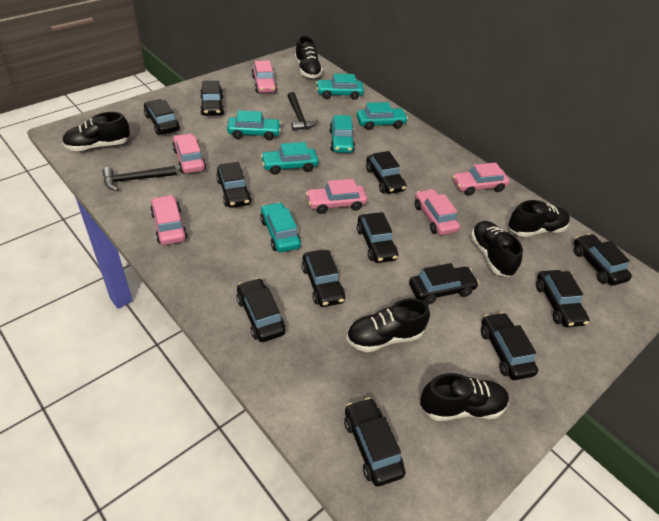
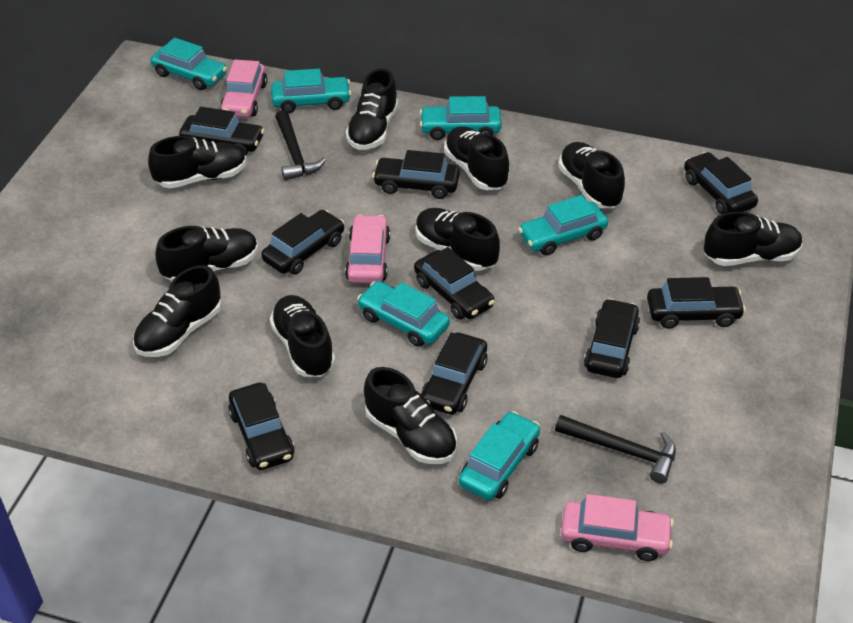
black car: [144,99,180,135] [200,81,224,116] [216,162,252,208] [237,278,286,342] [302,250,345,307] [344,398,405,487] [357,212,398,263] [366,151,407,194] [409,263,479,305] [481,312,538,380] [536,270,590,327] [574,234,632,286] = 12 -> [179,107,264,156] [228,383,295,470] [261,210,345,275] [372,150,460,199] [414,247,495,319] [421,333,487,415] [584,298,640,378] [647,277,746,329] [684,152,758,215] = 9
black shoe: [62,112,130,151] [295,36,323,78] [346,298,430,352] [420,373,509,421] [470,221,523,277] [508,200,570,237] = 6 -> [133,265,221,357] [148,136,247,188] [155,226,258,281] [270,295,335,377] [346,69,398,150] [364,367,457,464] [415,208,500,271] [444,126,509,190] [558,142,625,208] [704,212,803,266] = 10
pink car: [150,195,188,245] [172,133,206,174] [251,60,277,93] [306,179,367,214] [415,189,460,235] [453,163,510,196] = 6 -> [220,60,267,118] [345,214,390,283] [561,494,674,561] = 3

